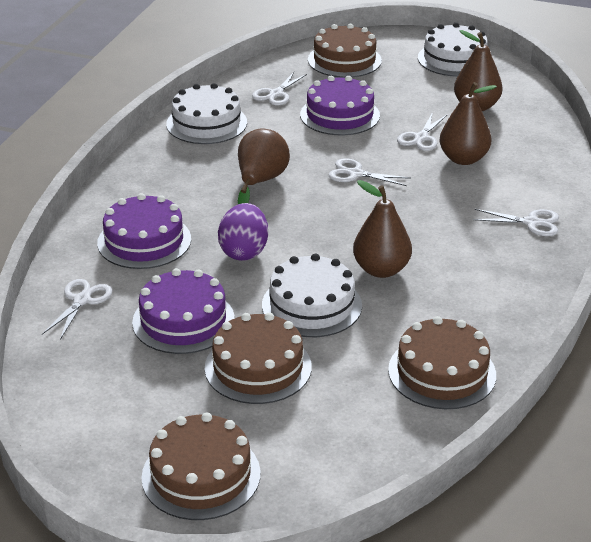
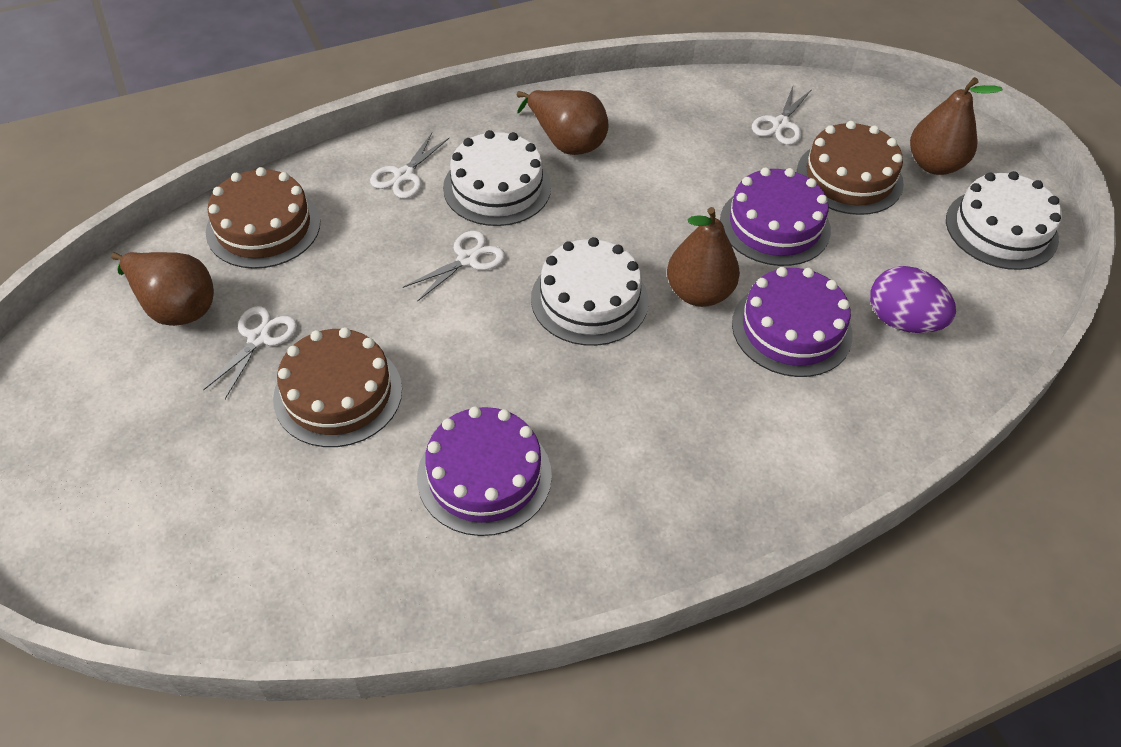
brown cake: [141,412,261,520] [205,313,312,404] [308,24,382,78] [388,316,496,409] = 4 -> [206,167,320,269] [273,327,402,447] [797,121,904,215] = 3
white scissors: [42,279,112,340] [252,72,307,106] [328,158,411,186] [397,112,447,151] [473,209,559,236] = 5 -> [203,306,297,399] [370,133,449,199] [403,231,505,302] [752,87,812,145] = 4

